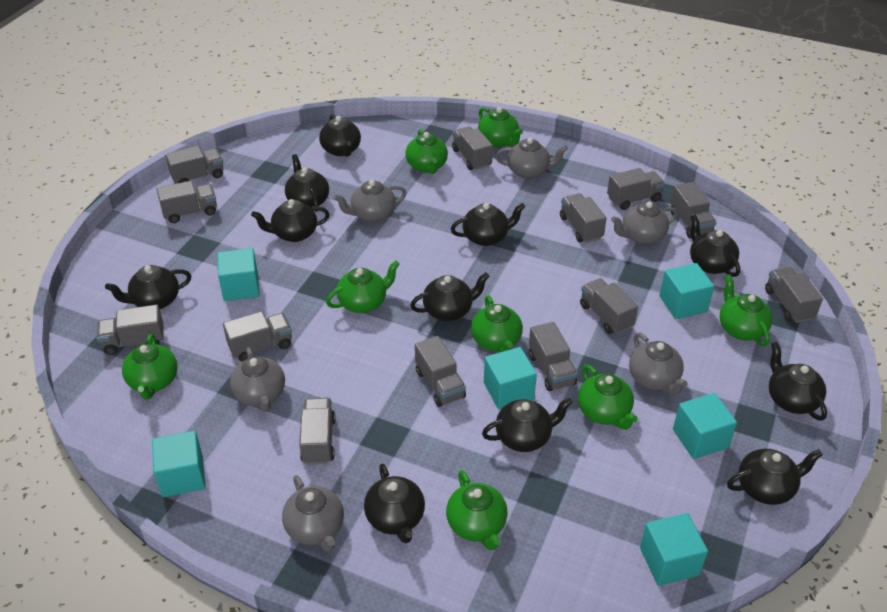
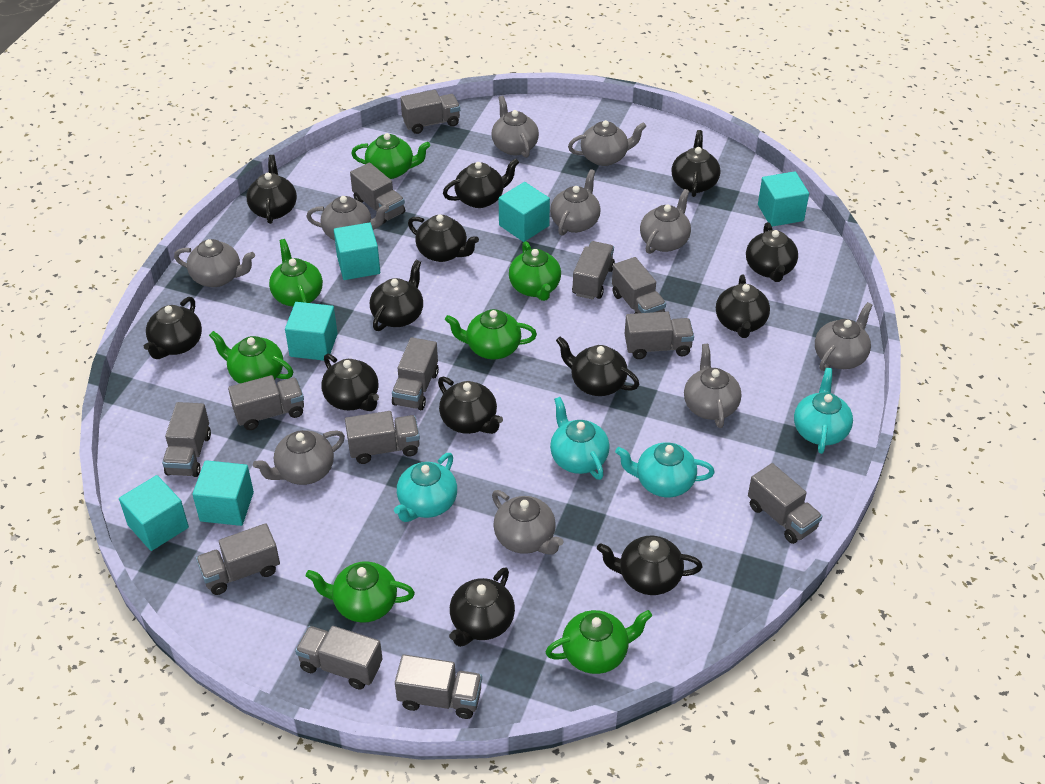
black teapot: [105,265,191,309] [251,199,330,242] [285,154,329,212] [319,114,361,157] [364,464,425,543] [410,273,489,321] [451,203,525,246] [482,398,573,452] [690,215,740,277] [727,449,823,505] [769,342,827,421] = 11 -> [144,297,202,359] [246,155,297,224] [321,354,379,411] [370,260,423,331] [408,214,479,262] [438,377,503,434] [443,158,519,208] [449,567,515,647] [556,336,639,396] [597,536,702,595] [671,130,720,197] [716,275,770,338] [746,222,798,282] = 13
green teapot: [122,333,178,399] [326,260,400,313] [405,129,448,174] [446,470,508,551] [471,295,523,353] [478,107,523,147] [578,365,637,430] [720,274,773,346] = 8 -> [209,331,293,384] [269,239,323,307] [306,561,415,622] [351,133,430,179] [445,309,537,359] [509,241,561,301] [546,610,652,674] = 7
grey teapot: [230,347,285,412] [282,475,344,552] [334,180,406,222] [495,138,568,179] [611,202,678,245] [629,333,687,395] = 6 -> [174,239,255,287] [253,430,345,485] [306,196,389,240] [492,96,539,158] [492,490,564,555] [550,169,601,236] [568,120,647,166] [640,189,691,254] [684,344,741,428] [815,302,873,371] = 10
turquoise teapot: none = 0 -> [394,453,457,522] [550,397,610,480] [615,443,715,497] [794,368,853,454] = 4

